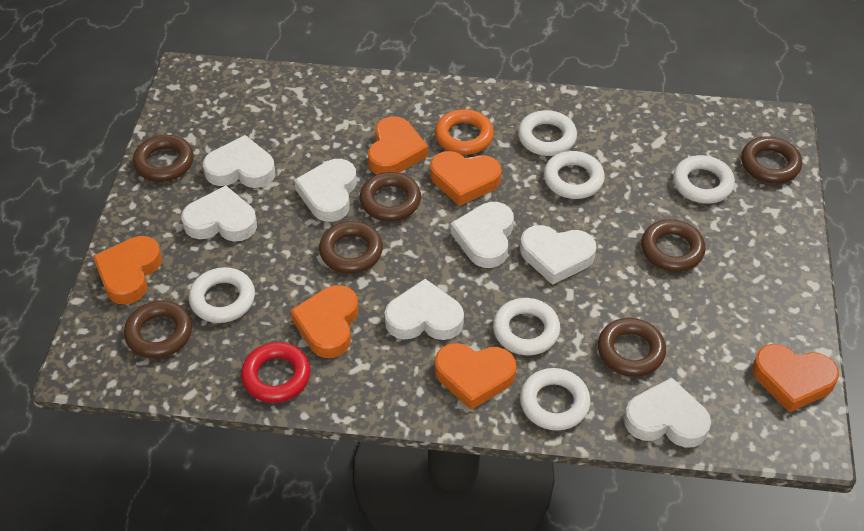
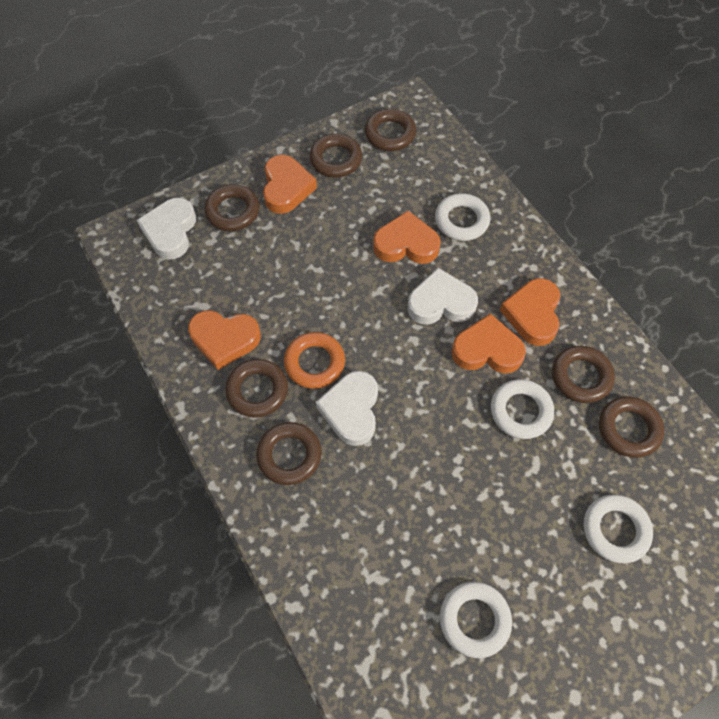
orange heart: [93,236,162,304] [290,285,358,358] [368,116,428,174] [430,151,501,206] [435,343,517,410] [752,344,839,412] = 6 -> [188,310,261,370] [263,155,317,214] [373,211,441,264] [451,313,526,374] [500,278,560,346] = 5
red ring: [241,342,310,403] = 1 -> none = 0
white heart: [181,186,257,242] [203,135,276,188] [294,159,357,222] [385,279,464,340] [450,202,514,268] [520,225,596,285] [624,378,711,448] = 7 -> [137,198,196,259] [316,371,378,446] [407,268,478,325] = 3
white ring: [189,267,255,323] [493,298,560,355] [518,110,577,156] [520,368,590,431] [544,151,605,199] [673,155,735,204] = 6 -> [435,193,490,241] [440,582,512,658] [491,379,554,439] [583,495,653,563] = 4

